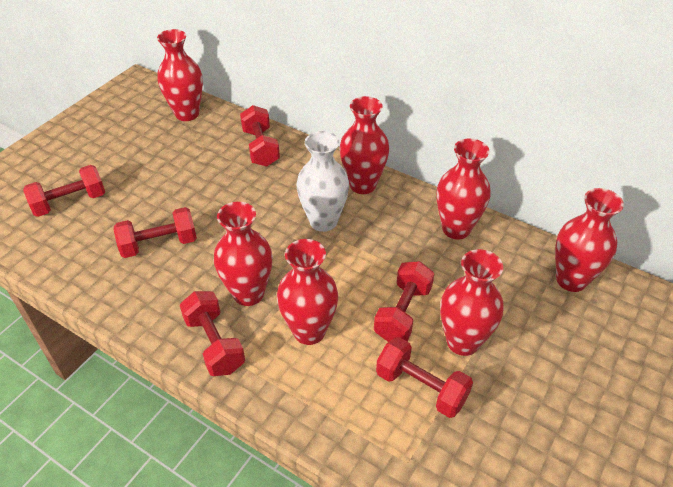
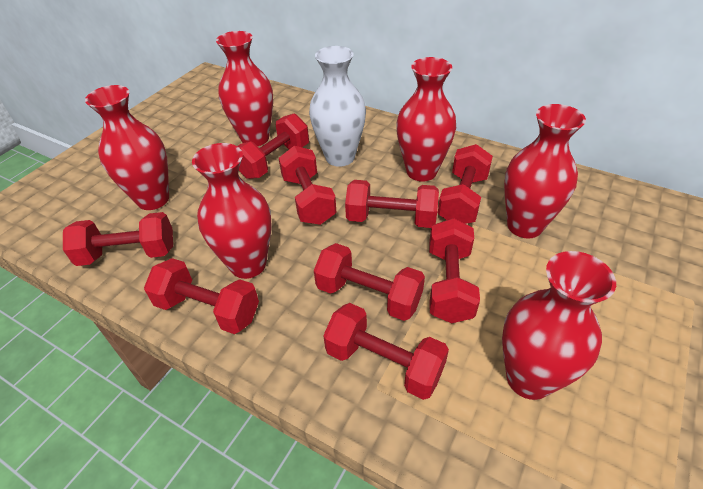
red dumbbell: [23,165,105,217] [114,207,197,258] [180,291,245,376] [240,105,280,167] [374,261,434,342] [376,337,473,418] = 6 -> [63,212,173,266] [144,258,259,334] [237,114,309,179] [279,146,336,225] [314,243,425,321] [323,303,449,400] [345,180,439,228] [429,218,480,323] [438,144,493,224] = 9
red vase: [157,29,203,121] [214,202,273,306] [277,239,338,345] [340,96,389,194] [437,138,491,240] [440,249,503,356] [555,188,624,292] = 7 -> [85,85,169,210] [192,143,272,279] [216,31,273,146] [396,57,456,182] [502,251,616,400] [504,104,586,239] = 6

